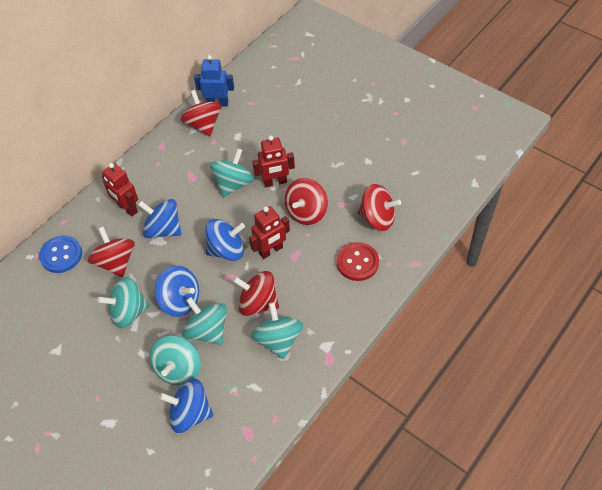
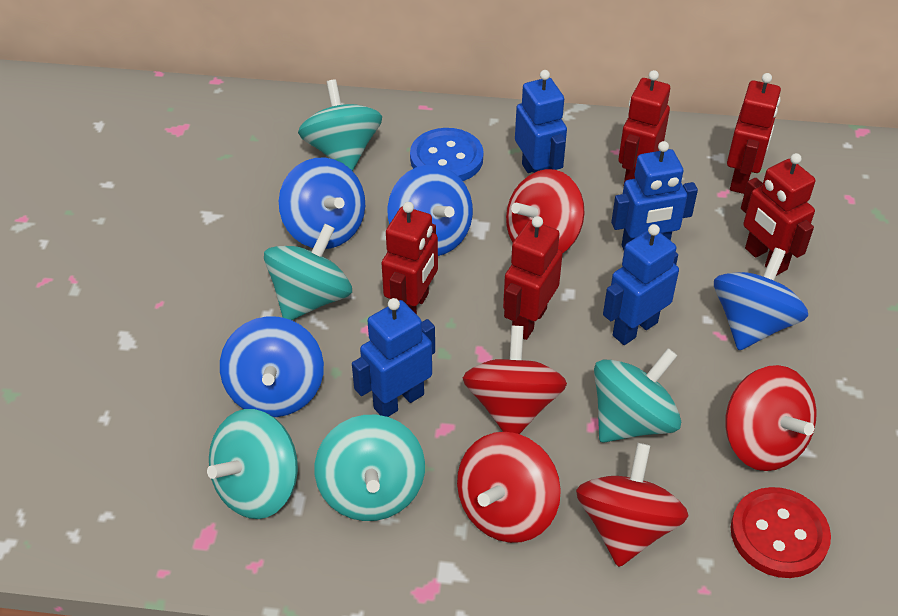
blue robot: [194,55,234,107] = 1 -> [352,298,435,417] [515,70,567,173] [603,224,679,345] [611,141,698,250] = 4
red robot: [102,163,138,217] [249,206,290,259] [252,135,295,187] = 3 -> [382,202,438,314] [503,216,563,340] [618,70,670,183] [727,73,781,194] [741,153,815,276] = 5

